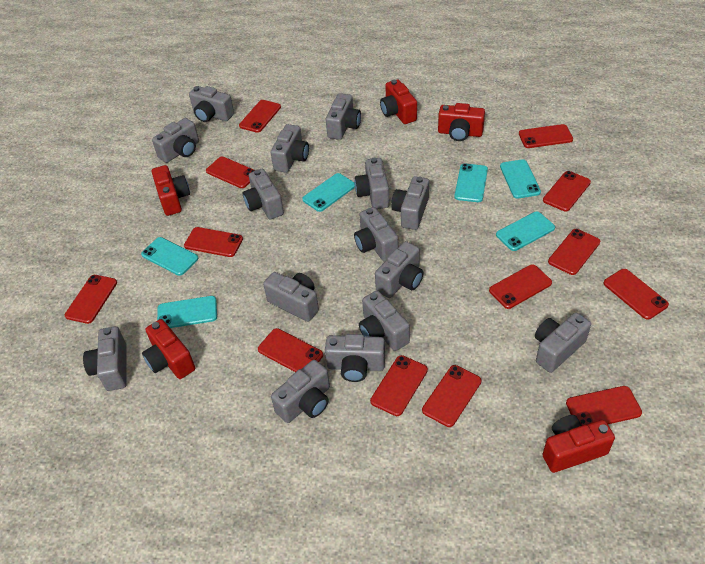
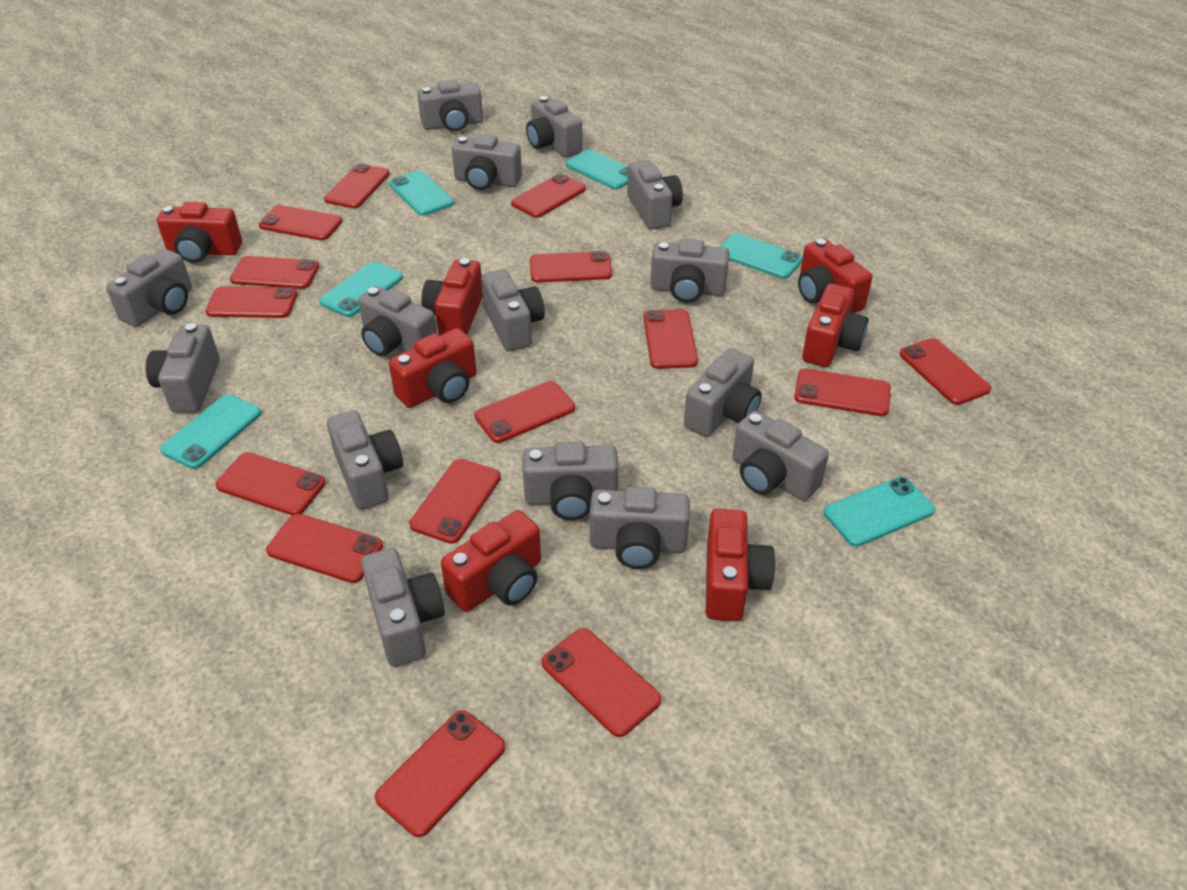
red camera: [142,319,195,379] [152,165,190,216] [380,79,417,124] [438,103,485,141] [542,415,615,473] = 5 -> [157,202,242,263] [389,328,477,408] [421,258,483,336] [441,510,541,612] [706,509,775,621] [798,239,872,313] [802,283,869,367] = 7
red phone: [65,275,117,324] [184,227,243,257] [206,156,255,188] [239,100,281,133] [258,328,323,372] [370,355,428,416] [422,365,481,427] [489,264,552,309] [519,124,573,148] [543,171,591,211] [548,229,600,275] [566,386,642,425] [604,269,669,320] = 13 -> [205,286,298,318] [216,452,326,515] [230,256,319,289] [259,205,343,241] [266,514,383,583] [324,163,390,208] [375,710,505,837] [409,459,501,544] [474,381,575,443] [511,173,586,218] [530,251,612,283] [542,628,661,737] [643,309,698,369] [794,368,891,416] [900,338,991,405] = 15

